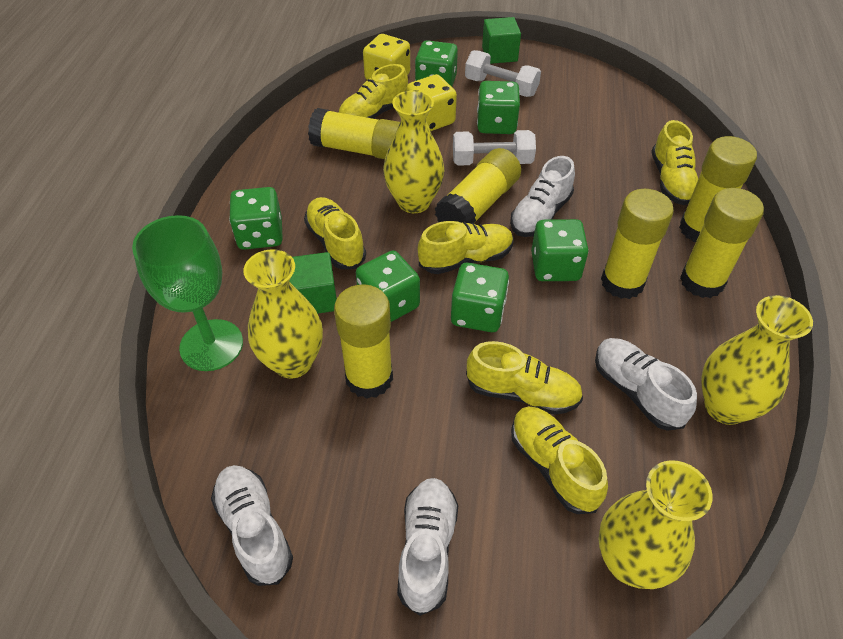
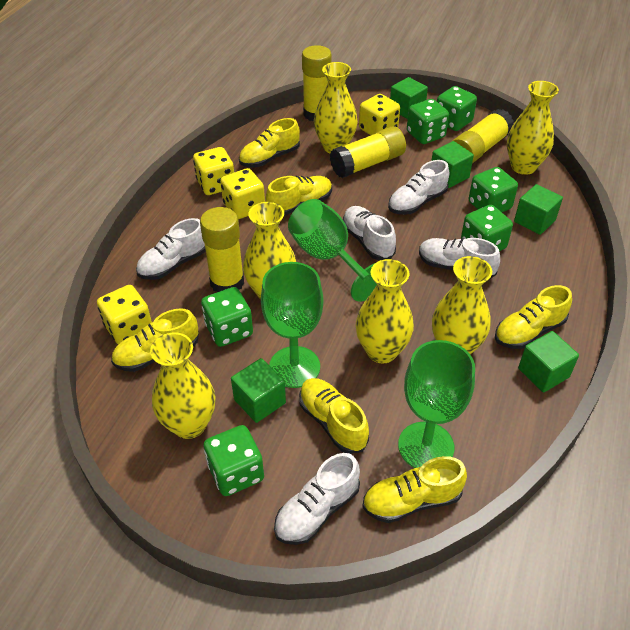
green cube: [289,252,337,313] [482,17,521,64] = 2 -> [231,358,286,423] [390,77,428,119] [432,141,474,188] [514,184,563,235] [518,331,579,393] = 5
green goblet: [132,215,243,371] = 1 -> [261,262,323,388] [288,199,377,302] [398,340,475,468] = 3
white dumbbell: [453,130,536,166] [465,50,541,97] = 2 -> none = 0
white shoe: [211,465,293,586] [397,478,458,616] [510,156,575,237] [595,338,697,431] = 4 -> [136,218,206,280] [274,453,360,545] [343,206,396,260] [388,160,449,215] [419,238,500,279] = 5
yellow dice: [363,34,410,80] [406,74,457,131] = 2 -> [97,285,152,345] [193,147,234,195] [220,168,265,219] [359,94,400,135] = 4
yellow glue stick: [308,108,400,159] [334,284,393,399] [435,148,521,223] [601,189,674,299] [679,136,757,242] [680,188,764,298] = 6 -> [200,207,244,292] [302,45,332,122] [330,126,406,178] [453,109,514,163] = 4
yellow vase: [243,249,323,378] [383,90,445,213] [599,460,713,589] [701,295,813,425] = 4 -> [150,333,216,439] [243,202,296,300] [314,62,358,154] [356,259,414,363] [432,256,492,354] [507,81,559,175] = 6

